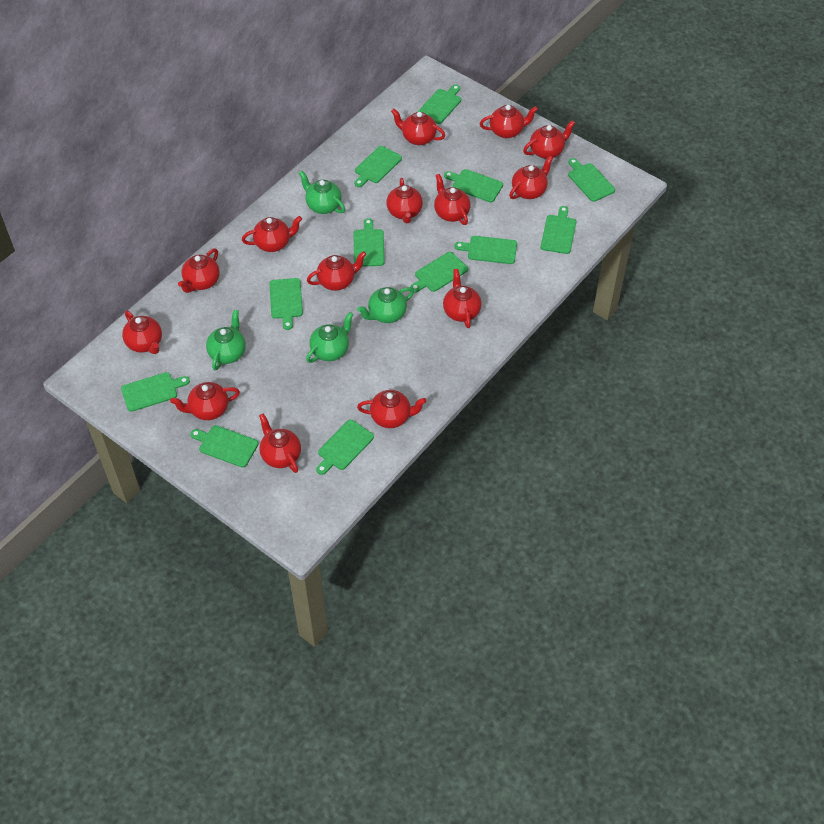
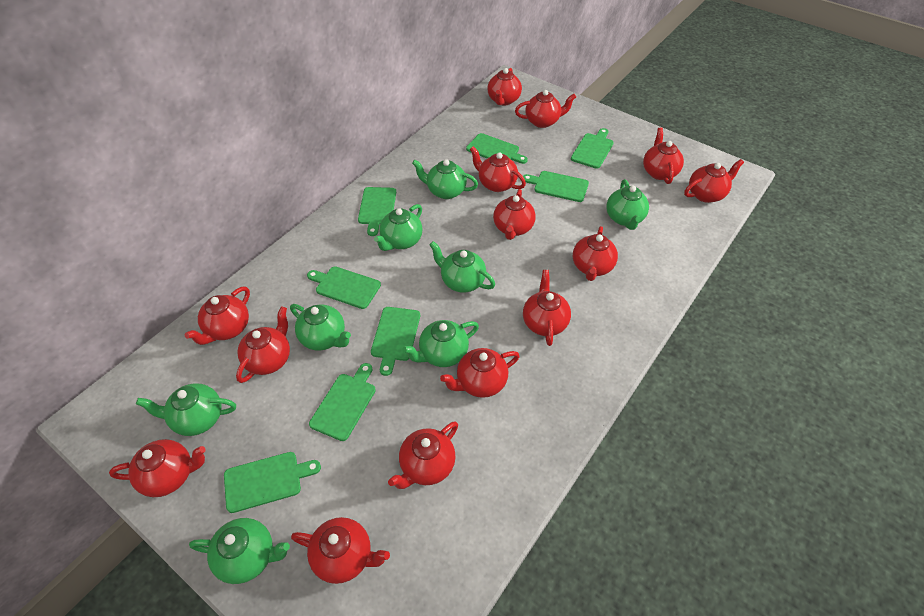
green cutting board: [121,372,190,412] [190,425,258,468] [270,278,303,330] [316,420,374,475] [354,146,402,187] [354,218,385,266] [410,252,468,293] [418,85,461,124] [444,169,503,202] [454,236,517,264] [541,206,576,254] [568,158,615,202] = 12 -> [224,452,321,513] [307,266,381,309] [309,363,376,441] [358,187,396,236] [371,307,420,376] [466,133,528,164] [523,171,589,202] [571,128,614,169] = 8
green teapot: [206,310,246,370] [299,171,345,214] [306,312,353,363] [357,287,414,323] = 4 -> [136,383,236,436] [189,518,290,584] [290,304,351,351] [374,204,423,251] [402,320,479,367] [412,159,478,199] [429,241,495,293] [606,179,649,230] = 8

